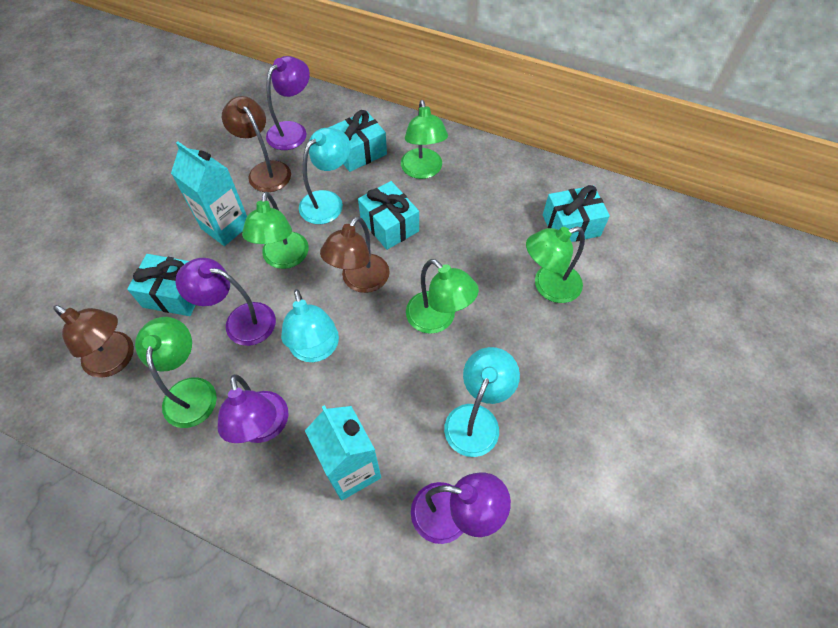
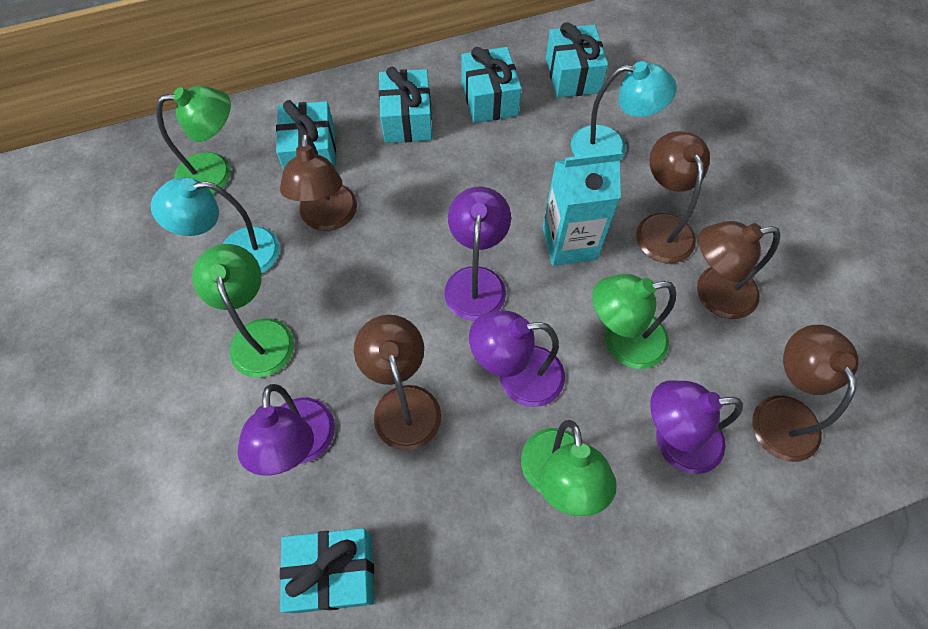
brown lamp: [53,305,134,378] [222,96,291,192] [320,216,390,293] = 3 -> [280,133,357,231] [354,315,441,450] [636,131,710,263] [697,221,780,319] [752,325,858,462] = 5
green lamp: [135,317,217,428] [242,191,309,269] [401,100,448,179] [406,259,479,334] [526,227,585,303] = 5 -> [156,86,231,194] [192,244,294,378] [521,420,617,516] [592,274,676,369] = 4
turquoise carton: [171,141,247,246] [305,405,381,501] = 2 -> [543,151,622,266] = 1
turquoise gift: [127,254,195,316] [328,110,387,172] [358,181,419,250] [543,185,610,242] = 4 -> [276,100,336,170] [280,528,374,613] [379,67,432,143] [461,47,522,123] [546,22,608,98] = 5
turquoise lamp: [281,289,339,362] [299,128,351,224] [444,347,520,457] = 3 -> [151,177,280,274] [571,61,677,160] = 2

